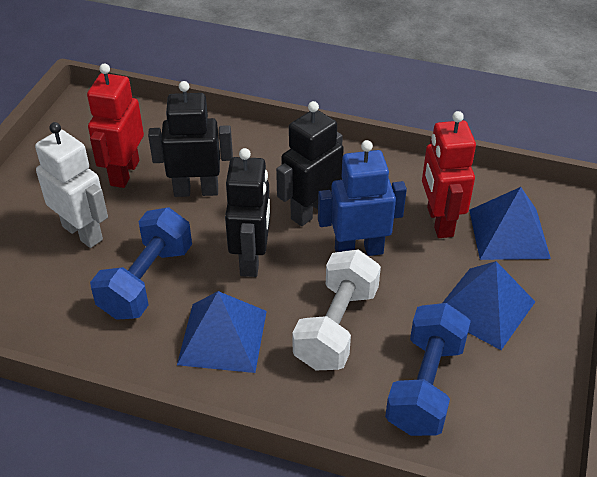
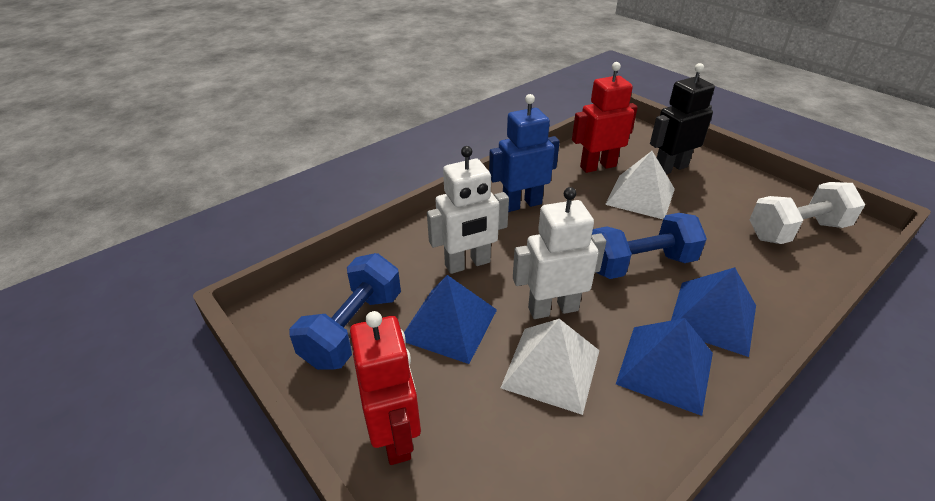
black robot: [148,81,233,197] [225,148,270,277] [276,101,344,226] = 3 -> [650,63,715,174] = 1
white pyramid: none = 0 -> [501,319,600,415] [605,151,675,219] = 2
white robot: [35,122,108,248] = 1 -> [427,146,509,274] [513,187,606,319] = 2

